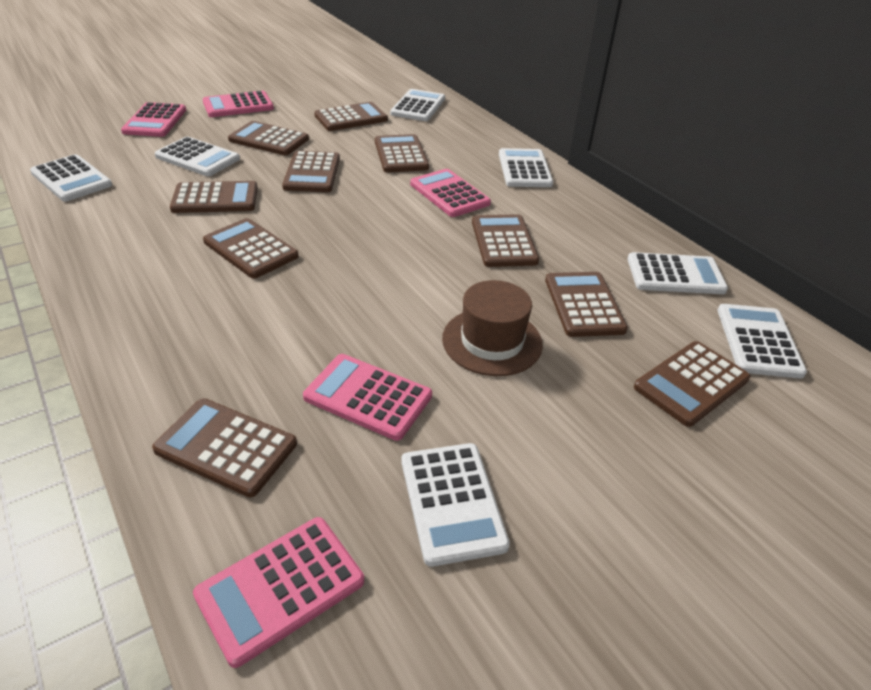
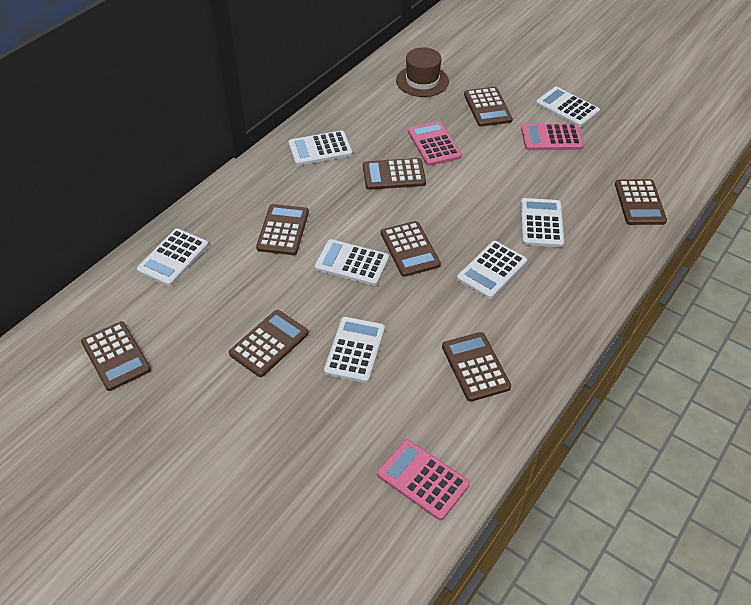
brown calculator: [152,398,297,497] [170,181,258,213] [203,218,299,279] [228,121,309,155] [282,151,340,192] [314,102,388,131] [375,134,429,173] [472,214,539,267] [545,272,628,337] [634,341,750,427] = 10 -> [81,321,151,391] [229,310,309,377] [256,204,309,255] [363,158,426,190] [381,221,441,277] [442,332,511,402] [464,87,513,127] [615,179,667,225] = 8
pink calculator: [121,102,186,137] [193,517,364,668] [203,91,274,117] [303,354,432,441] [410,169,491,217] = 5 -> [377,439,470,520] [408,121,462,166] [521,123,584,150] = 3

